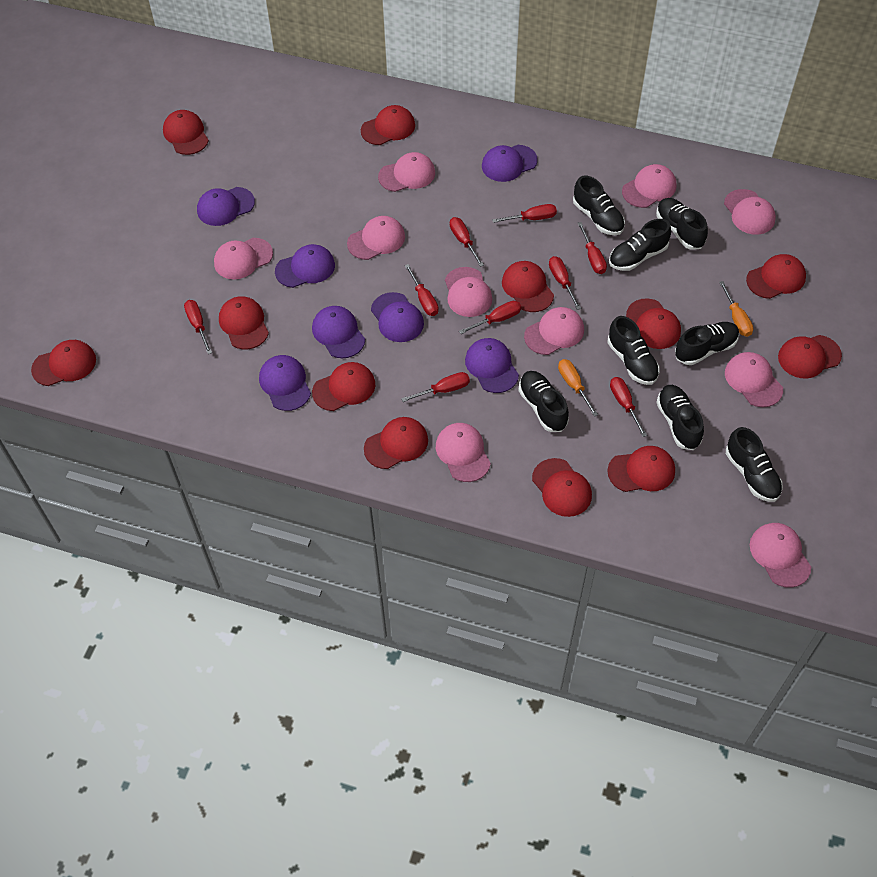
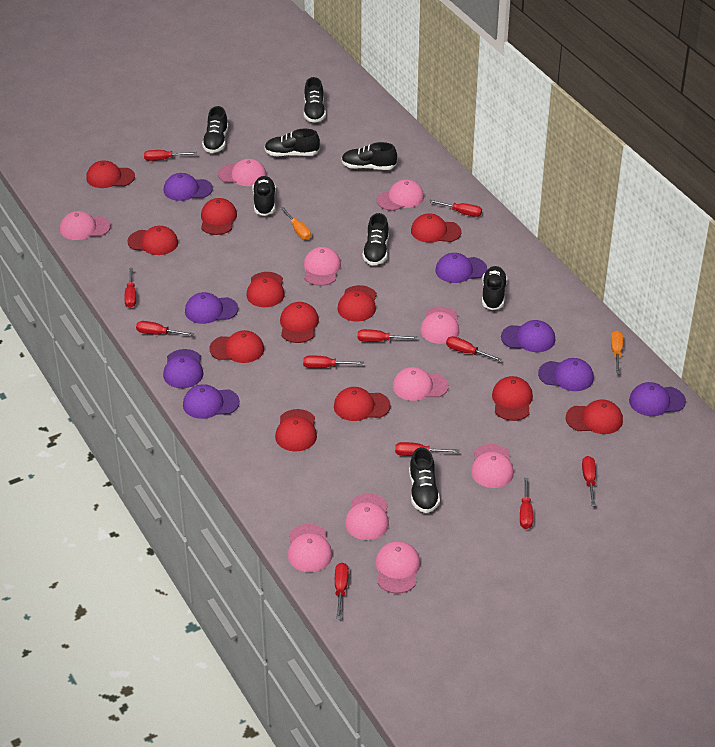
purple cap: [197,187,255,226] [259,355,311,411] [275,244,335,288] [312,306,365,358] [371,292,424,342] [465,338,519,393] [482,145,538,182] = 7 -> [163,349,204,388] [164,173,213,201] [183,384,240,419] [185,292,238,324] [435,253,487,283] [501,320,555,352] [538,358,594,391] [629,382,686,416] = 8
red screwdriver: [184,300,212,354] [401,372,470,402] [405,264,439,316] [450,217,484,267] [459,301,521,334] [492,204,557,223] [549,256,581,310] [578,222,607,274] [610,377,647,437] = 9 -> [124,268,136,308] [136,321,194,336] [144,150,197,161] [303,356,364,368] [335,563,349,619] [357,329,417,342] [395,442,459,456] [429,200,482,217] [446,336,502,362] [520,478,533,529] [582,456,596,506] = 11

